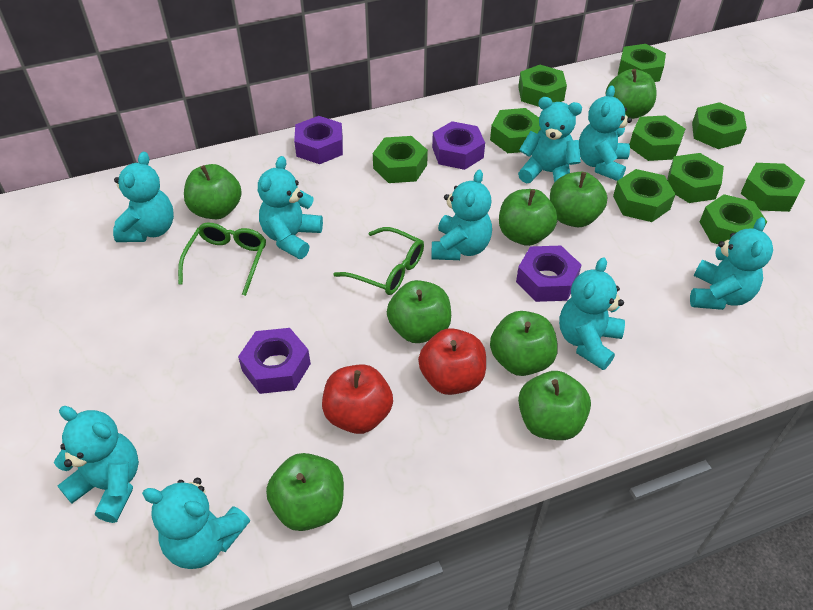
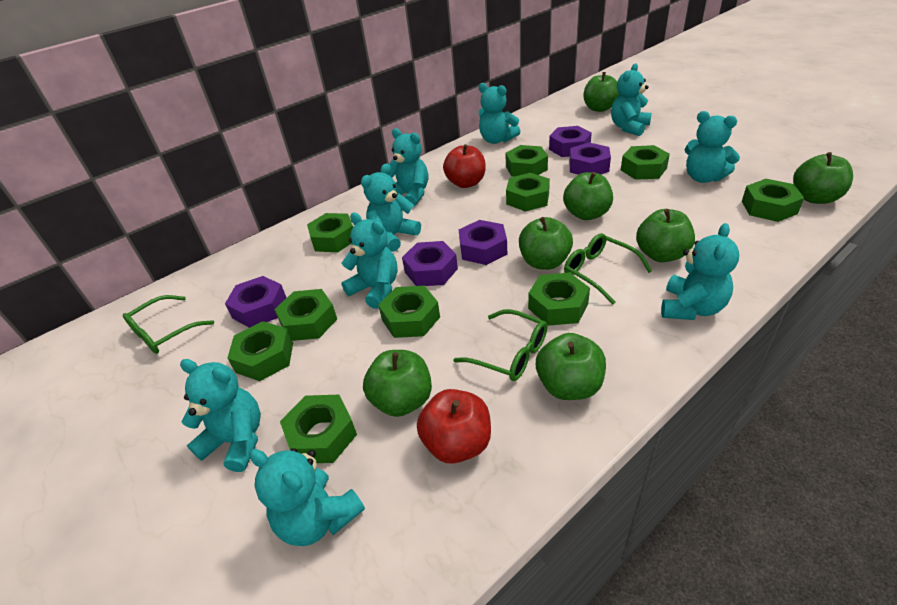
green apple: [184,164,242,219] [266,453,344,531] [387,280,451,343] [490,311,558,376] [499,189,558,246] [518,371,591,440] [550,172,607,227] [606,69,657,119] = 8 -> [363,350,432,417] [519,217,573,270] [536,333,606,400] [563,172,613,220] [584,72,619,112] [636,209,695,262] [793,152,853,204] = 7
green glasses: [178,223,266,296] [333,227,424,295] = 2 -> [123,295,214,354] [453,309,547,381] [564,233,652,304] = 3
purple nut: [238,328,311,394] [294,116,343,164] [432,121,485,170] [516,246,581,302] = 4 -> [225,276,286,328] [402,241,458,286] [459,220,507,265] [549,126,592,157] [569,142,611,175] = 5

